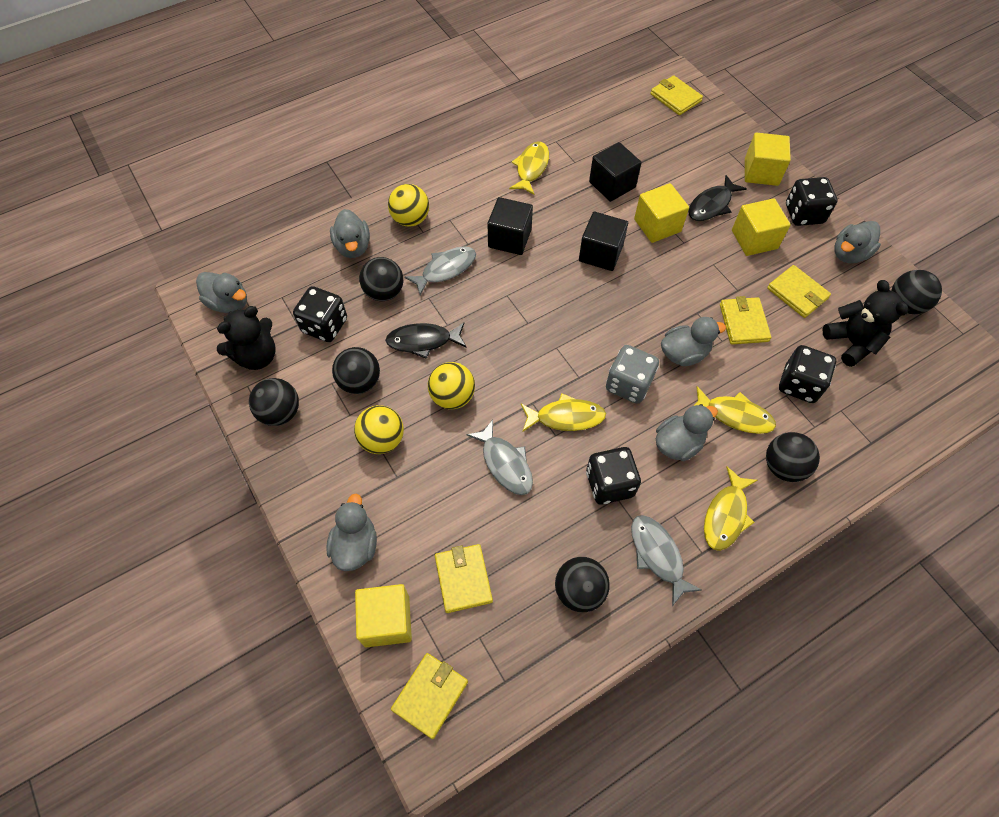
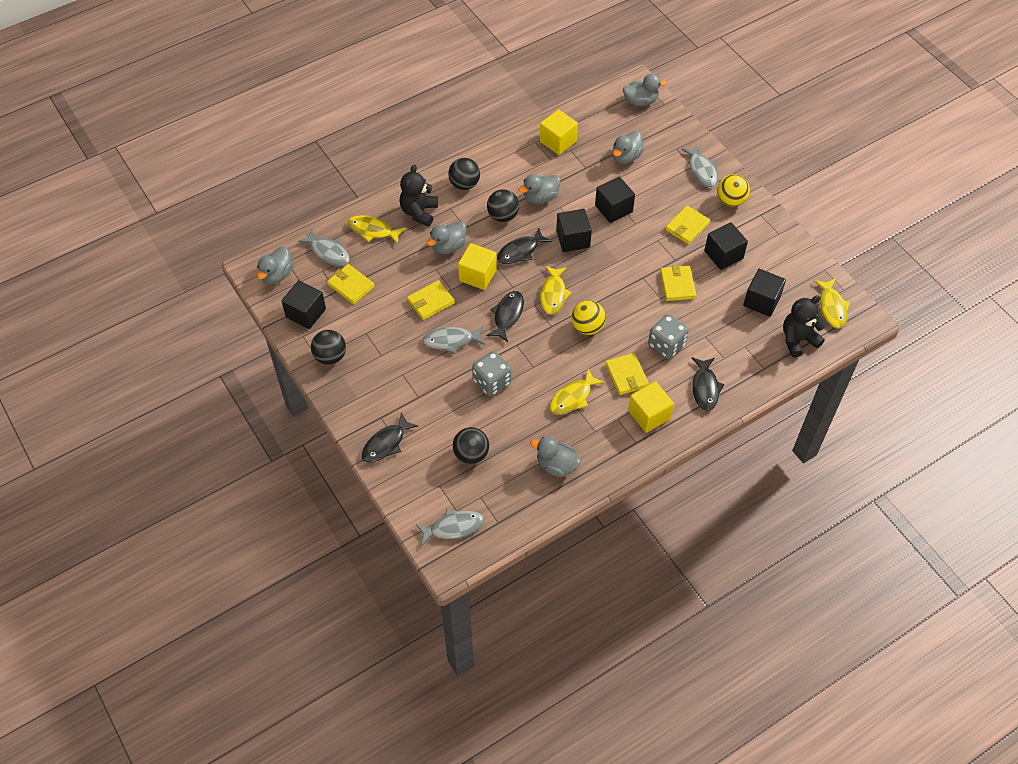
black ball: [249,378,299,426] [332,347,380,394] [359,257,403,301] [555,557,610,612] [766,432,820,482] [891,270,942,314] = 6 -> [311,330,346,365] [448,158,480,190] [453,427,489,464] [487,189,519,222] = 4
black cube: [488,197,533,255] [579,212,628,271] [589,142,642,202] = 3 -> [282,280,326,329] [556,209,592,252] [595,177,635,223] [704,222,748,270] [743,269,786,317] = 5
black dice: [293,286,347,342] [586,447,641,505] [779,345,836,403] [786,177,838,226] = 4 -> none = 0
black fish: [385,323,466,359] [688,175,747,221] = 2 -> [362,413,418,463] [486,291,524,342] [497,228,552,264] [692,357,724,411] = 4
grey dice: [606,345,659,404] = 1 -> [472,351,511,396] [648,314,689,359] = 2
grey fish: [405,247,476,295] [466,420,533,495] [631,515,702,606] = 3 -> [297,228,350,266] [416,509,484,546] [422,326,485,354] [682,144,717,187] = 4
yellow ball: [354,405,404,454] [388,184,429,227] [428,362,475,409] = 3 -> [571,300,606,335] [717,174,750,207] = 2
yellow cube: [355,584,412,647] [634,183,689,243] [732,198,791,256] [745,132,791,186] = 4 -> [458,243,497,290] [540,109,578,155] [628,381,674,433] = 3

